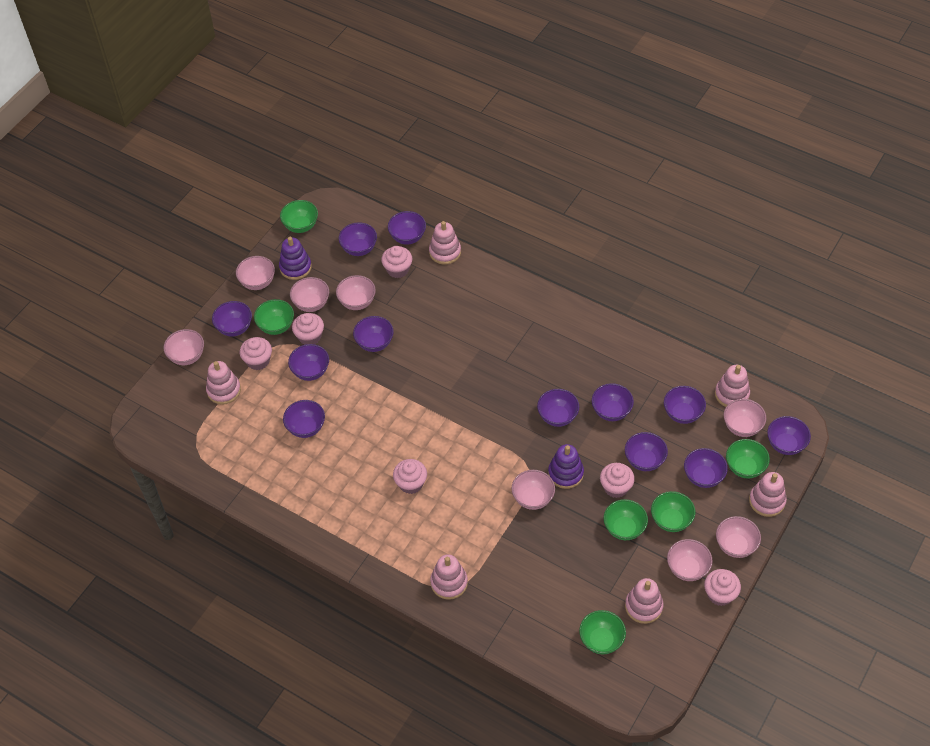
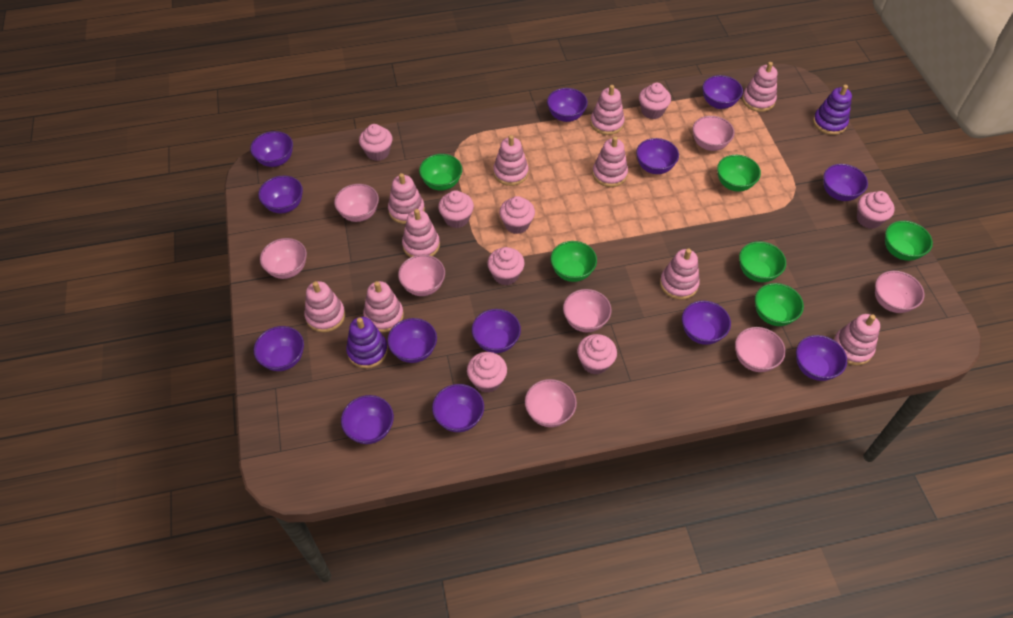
pink cupcake: [240,337,272,370] [292,313,324,345] [381,246,412,278] [393,459,427,494] [600,463,635,498] [704,569,741,606] = 6 -> [359,124,392,161] [438,190,474,228] [467,352,507,393] [487,247,525,285] [499,196,535,234] [577,334,617,375] [639,83,671,119] [857,191,895,229] = 8
pink stacking toy: [206,361,241,405] [429,221,461,265] [430,554,468,600] [625,578,663,624] [715,365,750,407] [749,472,787,517] = 6 -> [304,281,345,332] [363,281,404,332] [388,173,425,224] [402,209,440,257] [493,135,529,186] [590,85,625,135] [592,136,628,187] [660,249,700,300] [742,62,777,112] [833,314,880,365] = 10
purple bowl: [212,301,252,337] [283,400,325,438] [288,344,329,381] [339,222,377,256] [353,316,394,352] [388,211,426,245] [537,389,579,427] [592,383,634,421] [625,432,668,471] [664,386,706,424] [684,448,728,488] [767,416,811,455] = 12 -> [250,131,293,167] [254,326,304,371] [258,176,303,213] [341,395,394,444] [387,318,437,363] [432,384,484,432] [472,309,521,353] [547,88,588,122] [636,138,679,174] [682,301,731,345] [703,75,743,109] [796,335,847,381] [823,164,868,201] = 13

